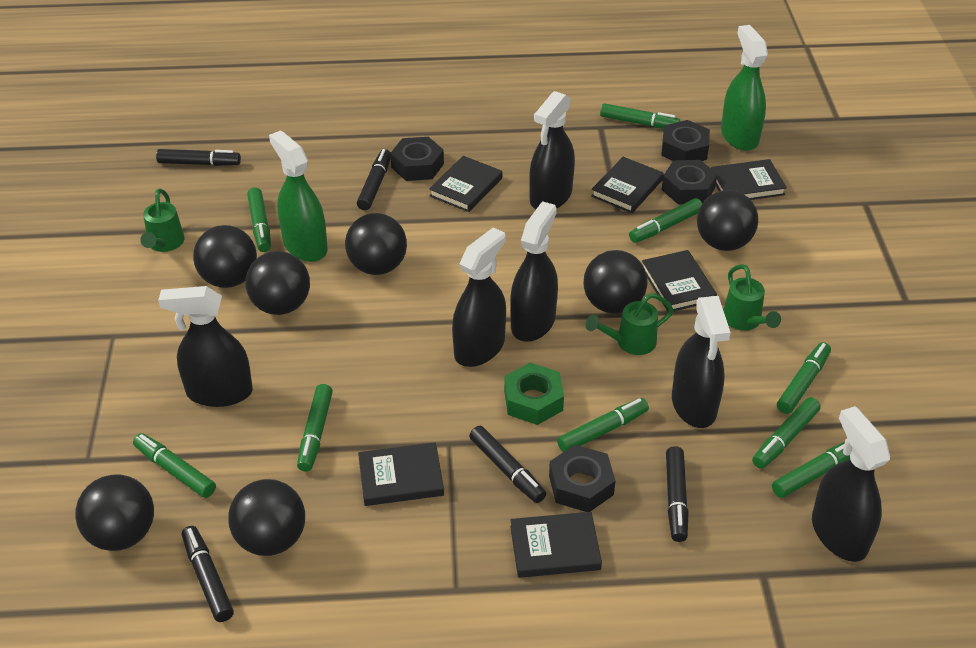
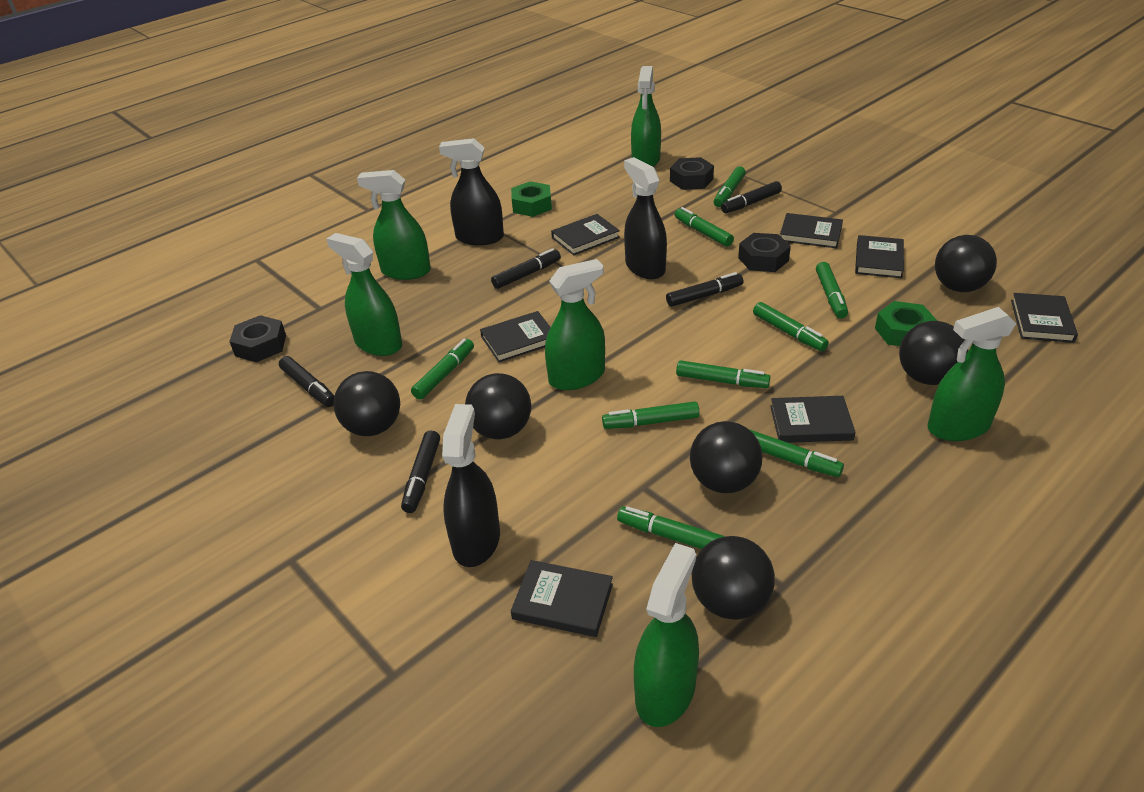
black ball: [76,475,154,551] [193,225,257,288] [228,479,305,556] [245,251,310,315] [345,213,407,275] [583,250,648,314] [697,190,758,251] = 7 -> [333,371,400,436] [465,373,531,439] [690,421,763,493] [692,536,775,620] [899,321,968,385] [935,235,997,292] = 6
black book: [358,442,444,506] [429,156,502,212] [510,512,602,578] [591,157,664,213] [642,250,717,312] [711,159,787,200] = 6 -> [480,311,551,362] [511,560,613,637] [551,214,620,255] [770,396,856,443] [780,213,843,248] [855,235,904,278] [1011,293,1078,343] = 7
black nut: [390,137,444,181] [549,445,616,512] [661,120,710,161] [661,160,717,205] = 4 -> [229,315,286,362] [670,157,714,190] [738,233,791,272] = 3
black spray bottle: [158,286,253,407] [452,227,506,367] [510,201,558,342] [529,91,575,209] [672,296,731,428] [812,406,890,562] = 6 -> [439,138,504,245] [442,404,500,567] [624,157,667,279] = 3
green nut: [504,363,564,425] = 1 -> [511,181,552,217] [875,301,937,346] = 2
green spray bottle: [269,130,328,262] [721,25,768,151] = 2 -> [327,233,402,356] [357,170,431,280] [545,259,605,390] [631,66,661,167] [634,543,699,727] [928,307,1017,441] = 6
green watering can: [140,189,185,252] [585,293,674,355] [723,264,781,330] = 3 -> none = 0

